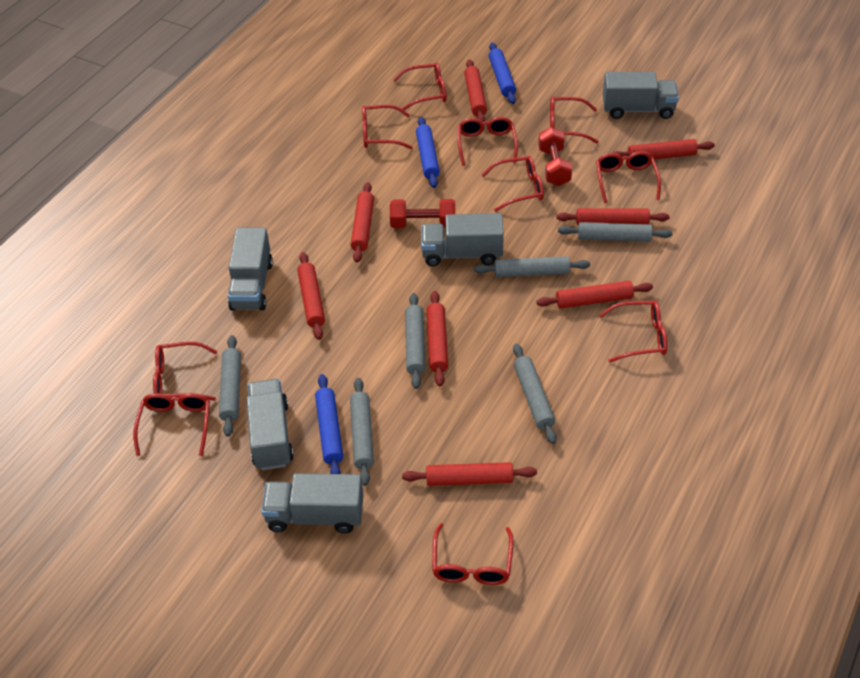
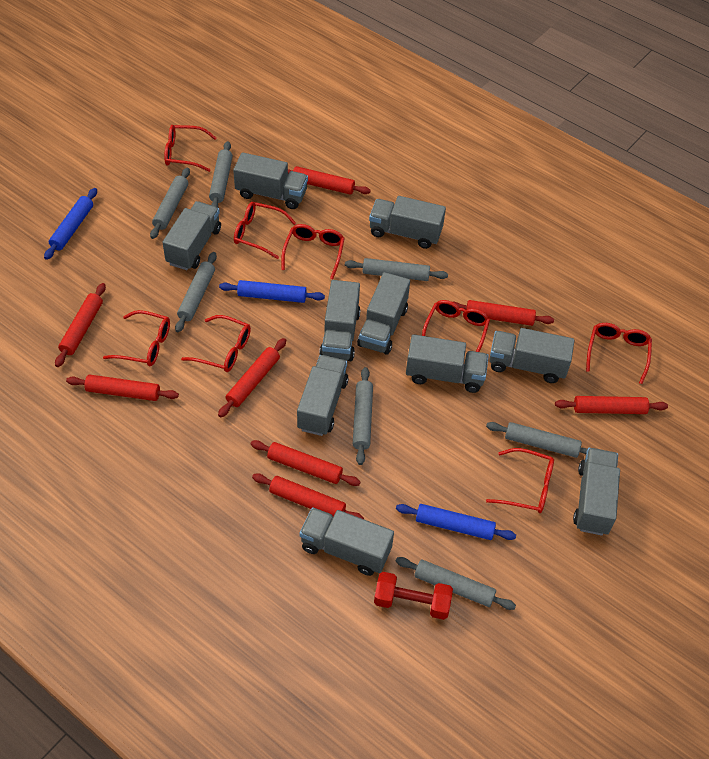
grey rolling pin: [219,335,241,437] [350,378,374,486] [405,293,425,389] [474,256,590,277] [513,344,557,444] [558,222,672,242] = 6 -> [150,168,190,239] [175,252,217,332] [209,141,233,208] [345,258,448,281] [353,367,373,465] [396,557,516,610] [486,422,588,458] = 7
grey truck: [228,228,273,310] [246,379,294,470] [261,473,363,533] [421,213,504,266] [603,72,679,119] = 5 -> [162,201,221,270] [233,152,308,209] [297,355,348,436] [299,507,394,576] [319,280,361,361] [357,272,410,355] [369,196,446,249] [406,334,489,393] [490,328,575,383] [573,448,620,536] = 10
red dumbbell: [390,199,455,228] [538,127,572,186] = 2 -> [374,572,453,620] = 1
red glasses: [133,393,210,456] [153,342,217,401] [362,105,413,149] [393,62,447,110] [432,523,514,585] [458,117,518,166] [481,156,544,212] [550,96,599,143] [596,151,661,203] [599,301,667,363] = 10 -> [103,310,170,366] [164,125,216,172] [181,315,251,372] [234,202,296,259] [281,224,345,280] [422,300,490,352] [486,448,554,513] [586,323,652,384] = 8

